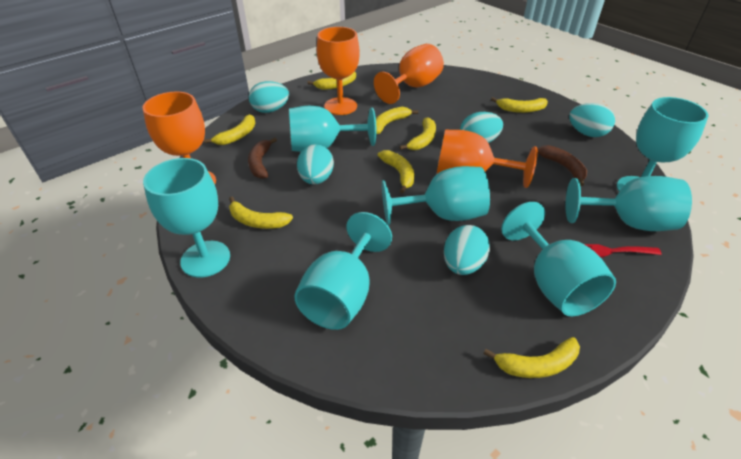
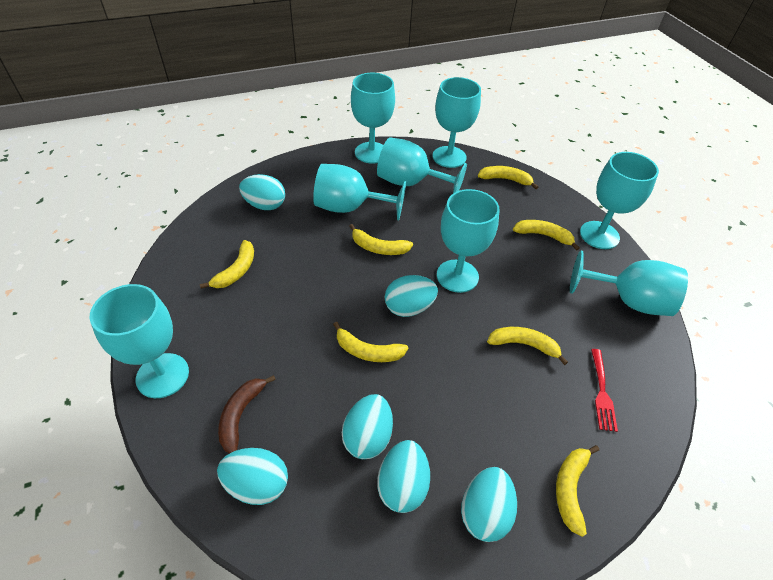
brown banana: [248,138,277,179] [537,145,587,186] = 2 -> [218,375,276,454] = 1
orange goblet: [143,91,216,184] [317,27,360,115] [374,44,444,104] [437,130,538,188] = 4 -> none = 0
turquoise egg: [249,81,289,113] [297,144,334,185] [444,225,490,275] [460,112,503,143] [569,103,615,137] = 5 -> [217,448,288,505] [239,174,285,210] [342,394,393,459] [377,440,430,513] [385,275,438,317] [461,467,517,542] = 6
turquoise goblet: [143,158,230,278] [289,106,376,152] [294,212,392,330] [382,166,490,225] [501,202,616,316] [565,176,692,231] [617,97,708,191] = 7 -> [89,284,189,398] [313,164,406,220] [351,73,395,164] [377,137,467,193] [433,77,481,168] [437,189,499,293] [570,250,688,316] [580,152,659,249] = 8
yellow banana: [204,114,255,145] [229,197,293,229] [307,72,356,90] [376,107,418,134] [378,150,414,193] [399,117,436,150] [483,337,580,378] [491,97,548,113] = 8 -> [200,240,254,289] [333,322,408,362] [349,224,413,255] [478,166,538,189] [487,327,568,365] [513,220,580,251] [556,445,599,537] = 7

